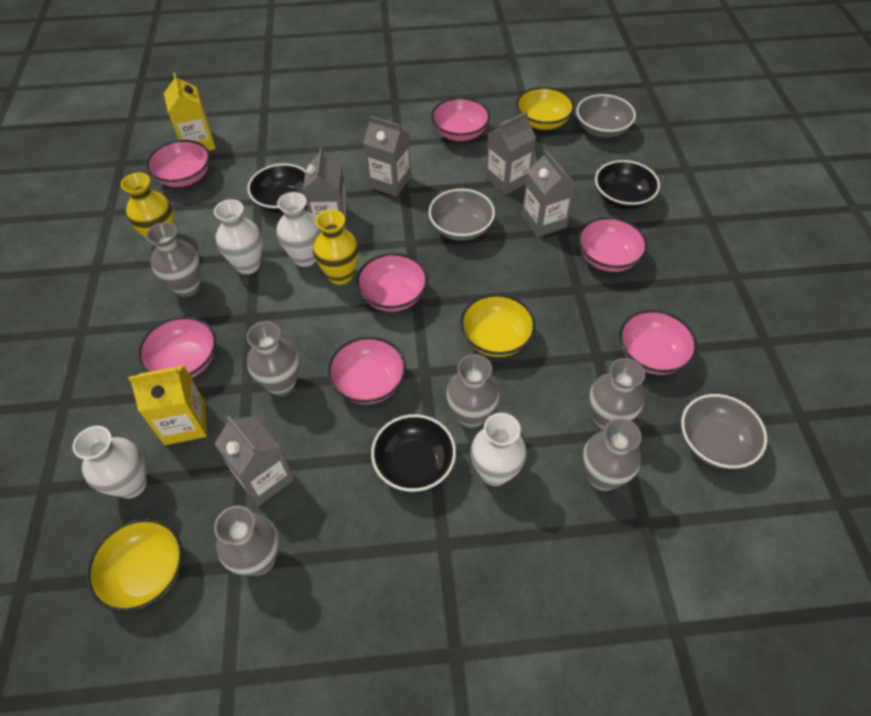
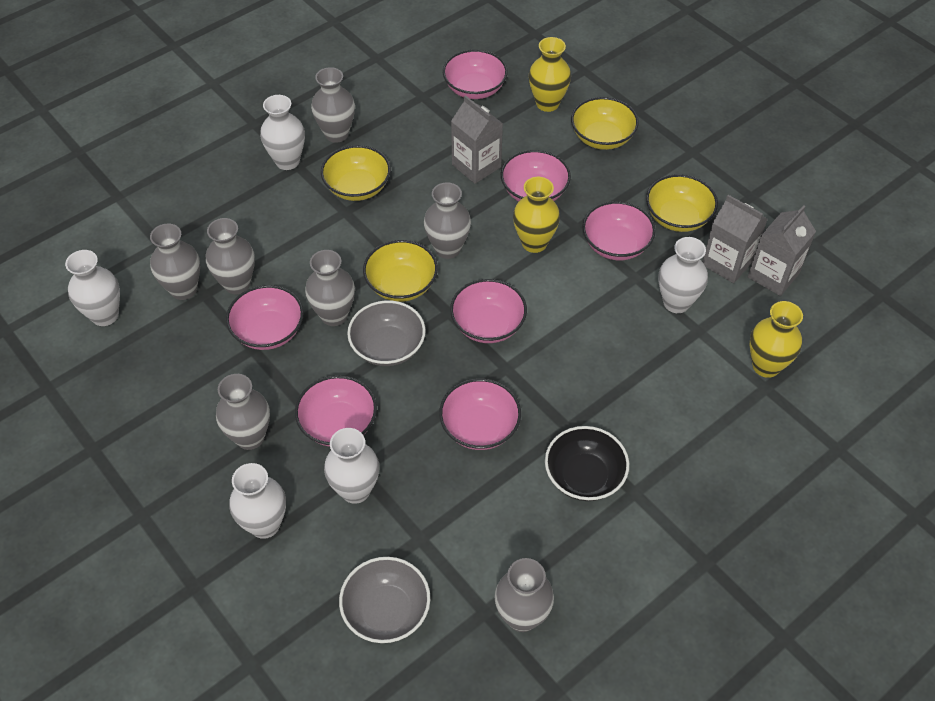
black bowl: [247,164,305,213] [371,414,456,492] [595,160,660,210] = 3 -> [545,426,629,501] = 1
grey bowl: [429,189,495,241] [576,94,636,138] [681,394,767,469] = 3 -> [339,557,430,643] [347,300,426,366] = 2
grey carton: [214,415,294,506] [303,148,348,231] [363,116,411,196] [485,111,536,195] [521,150,576,237] = 5 -> [451,96,503,184] [702,195,767,283] [748,205,816,296] = 3
grey vase: [146,222,200,297] [214,506,279,576] [246,321,299,396] [446,354,500,429] [583,418,642,492] [589,358,645,431] = 6 -> [150,224,200,300] [206,218,255,294] [216,374,270,450] [305,250,355,326] [311,67,355,143] [424,182,471,259] [494,558,554,632] = 7
white vase: [73,426,147,498] [214,199,262,274] [277,192,321,267] [470,413,527,486] = 4 -> [65,250,120,326] [229,463,286,539] [260,95,305,170] [324,428,379,504] [658,237,708,313] = 5
yellow bowl: [87,518,183,612] [460,294,535,357] [516,87,574,130] = 3 -> [321,145,391,201] [363,240,438,302] [571,97,639,150] [646,174,718,232] = 4
yellow carton: [128,365,207,445] [164,72,216,151] = 2 -> none = 0
yellow vase: [121,173,174,246] [313,210,358,285] = 2 -> [513,177,560,253] [529,37,571,112] [749,301,803,378] = 3

